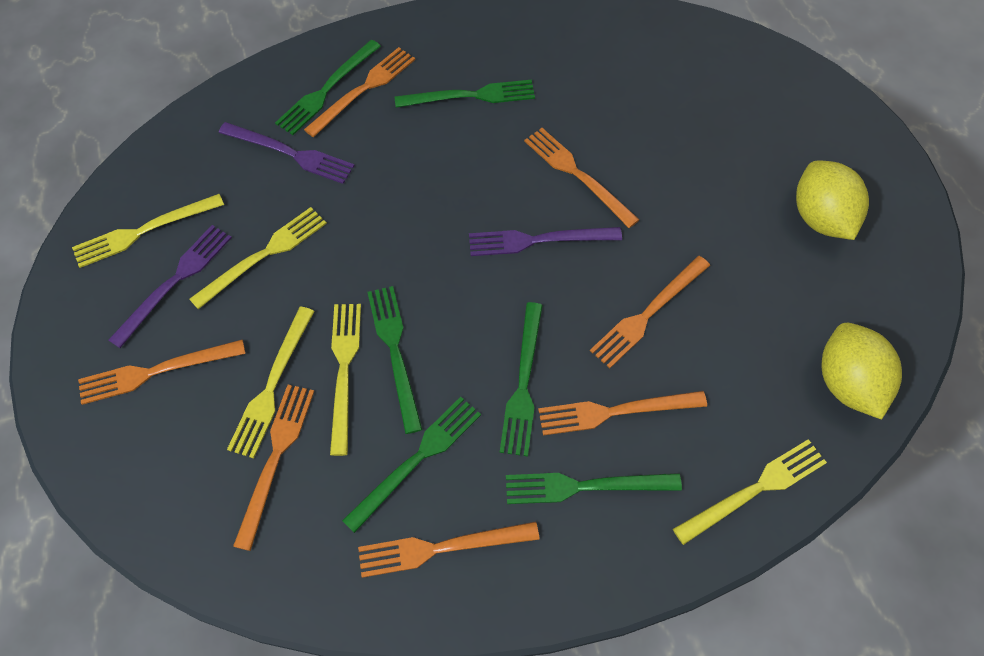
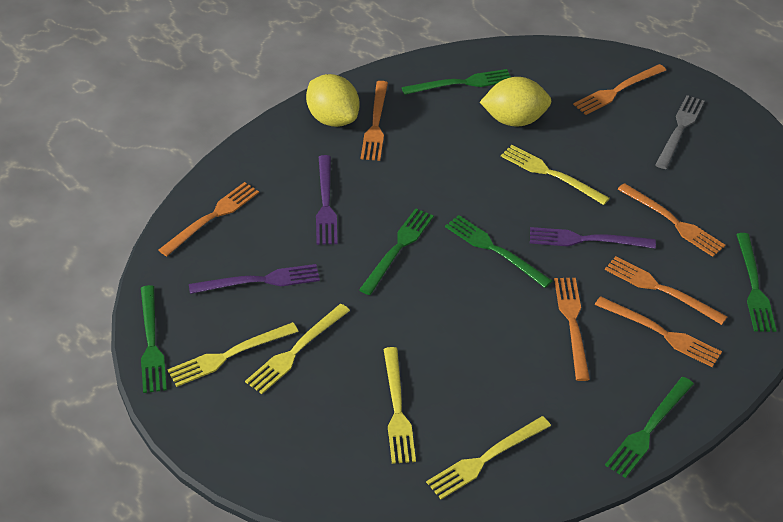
grey fork: none = 0 -> [655,95,704,169] = 1

